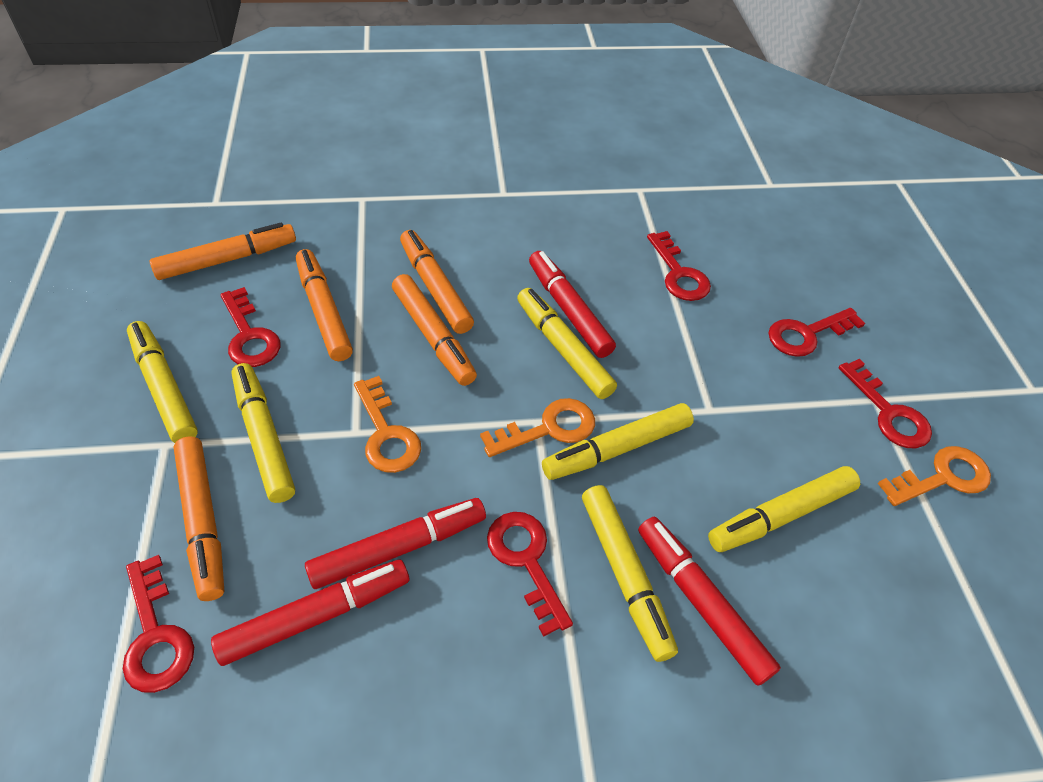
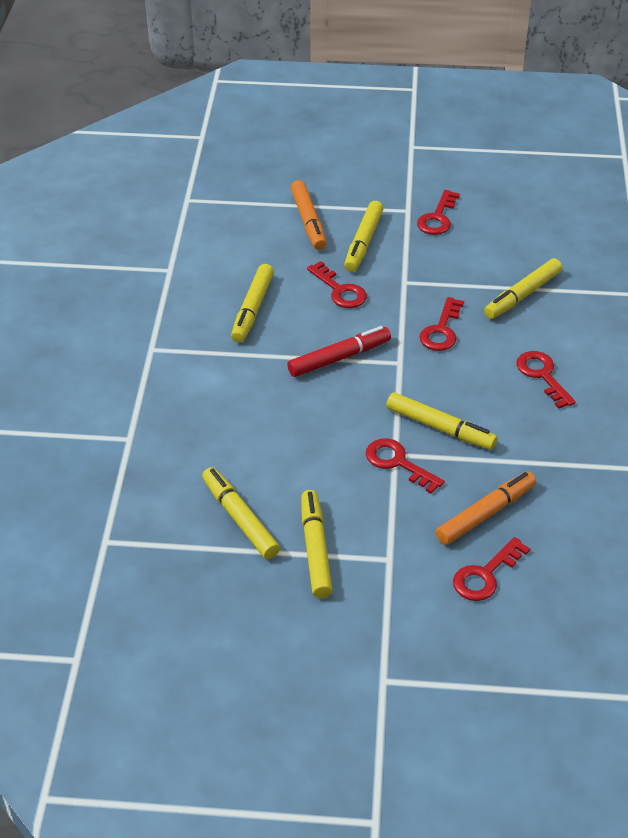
orange key: [354,376,421,473] [480,398,595,457] [877,446,991,506] = 3 -> none = 0
orange marker: [150,223,296,280] [173,436,224,601] [296,249,353,361] [392,274,477,386] [400,230,474,334] = 5 -> [291,180,327,250] [435,471,536,545] = 2
red marker: [211,559,409,666] [305,498,486,589] [529,251,616,358] [638,517,781,686] = 4 -> [287,326,391,377] = 1

